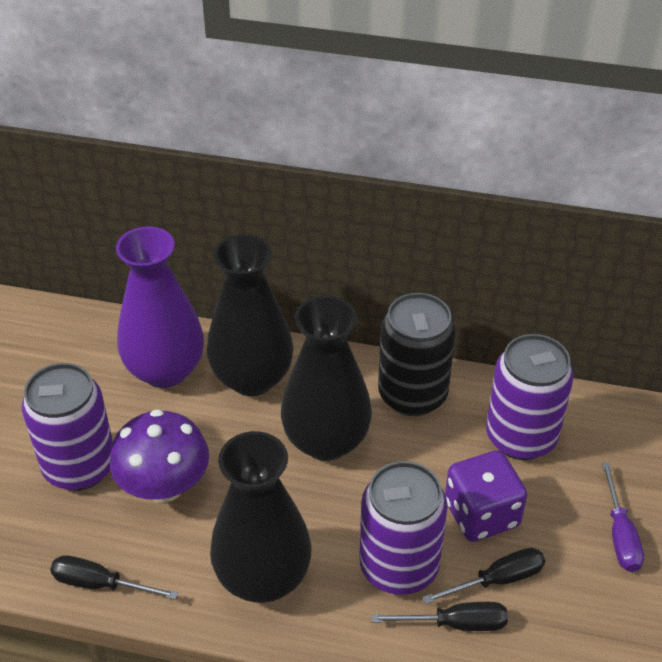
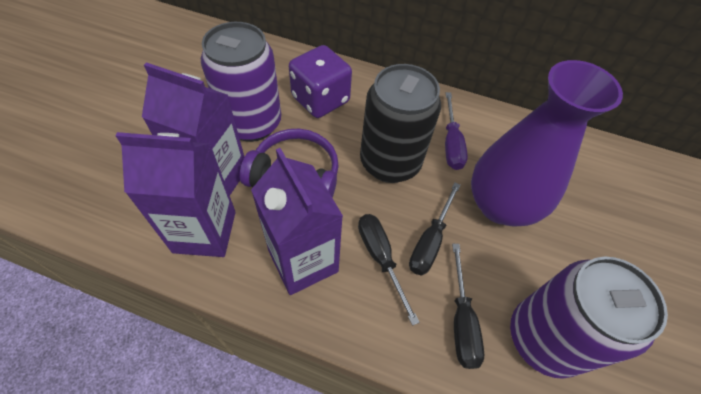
black vase: [207,234,294,396] [210,431,312,603] [281,296,372,461] = 3 -> none = 0
purple can: [22,363,113,491] [359,461,448,595] [486,334,574,460] = 3 -> [201,22,281,142] [510,257,668,379] = 2
purple carton: none = 0 -> [116,132,236,257] [142,62,244,195] [251,148,343,295] = 3
purple headphones: none = 0 -> [240,129,339,198] = 1
purple mushroom: [110,409,209,503] = 1 -> none = 0

